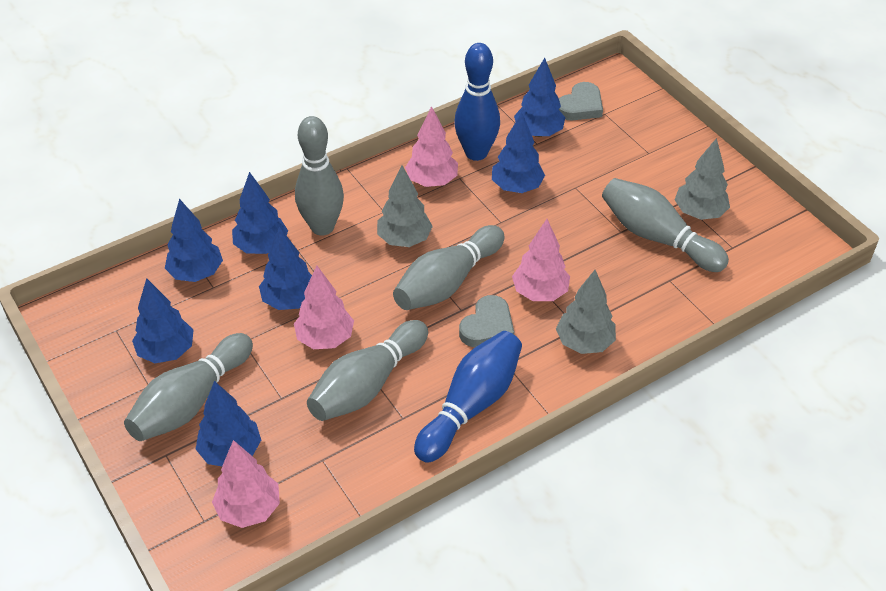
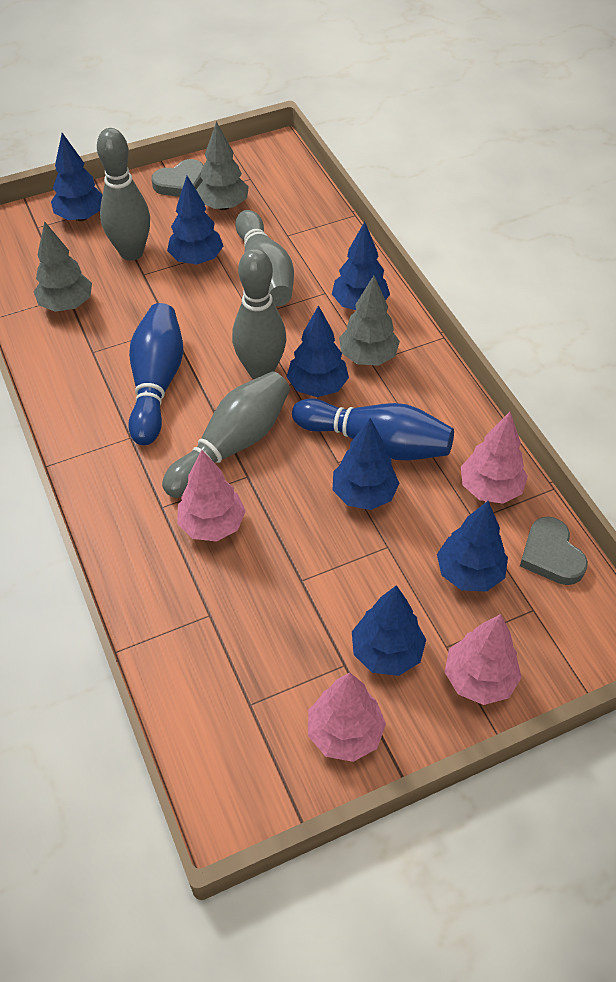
grey bowling pin: [124,333,253,441] [295,116,344,236] [307,320,428,421] [393,225,505,310] [602,178,729,272] = 5 -> [97,128,150,261] [162,371,290,498] [232,248,286,379] [235,210,294,306] = 4

